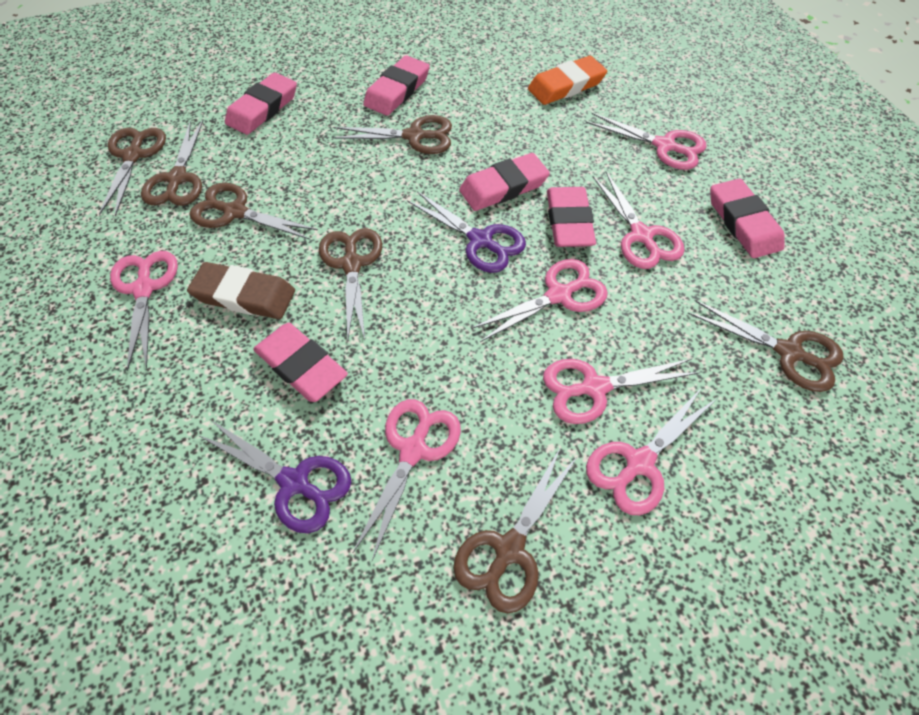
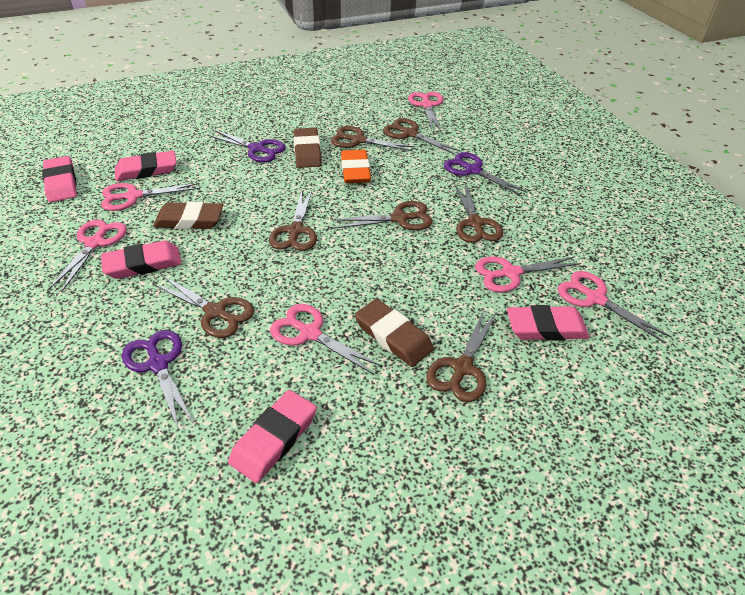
brown eraser: [187,262,295,319] = 1 -> [153,201,223,229] [293,128,322,168] [355,299,434,367] = 3
pink eraser: [225,72,297,135] [253,323,348,402] [363,55,430,116] [459,153,550,211] [547,187,596,247] [710,178,785,258] = 6 -> [42,156,77,202] [101,240,182,279] [115,151,177,181] [228,390,317,483] [507,305,590,341] = 5
pink scissors: [110,251,178,371] [353,399,461,561] [471,259,608,342] [543,359,700,424] [586,113,706,170] [586,390,716,515] [593,172,685,269] = 7 -> [49,219,127,293] [101,183,200,211] [270,304,382,375] [408,92,443,131] [475,256,582,292] [558,271,672,344] = 6
purple scissors: [198,420,351,533] [407,191,526,273] = 2 -> [122,330,194,430] [207,130,286,162] [444,152,528,196] = 3

